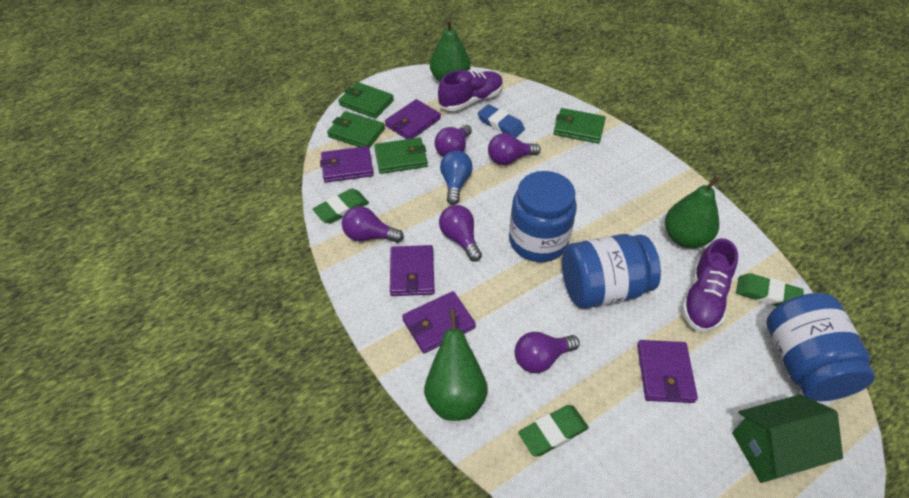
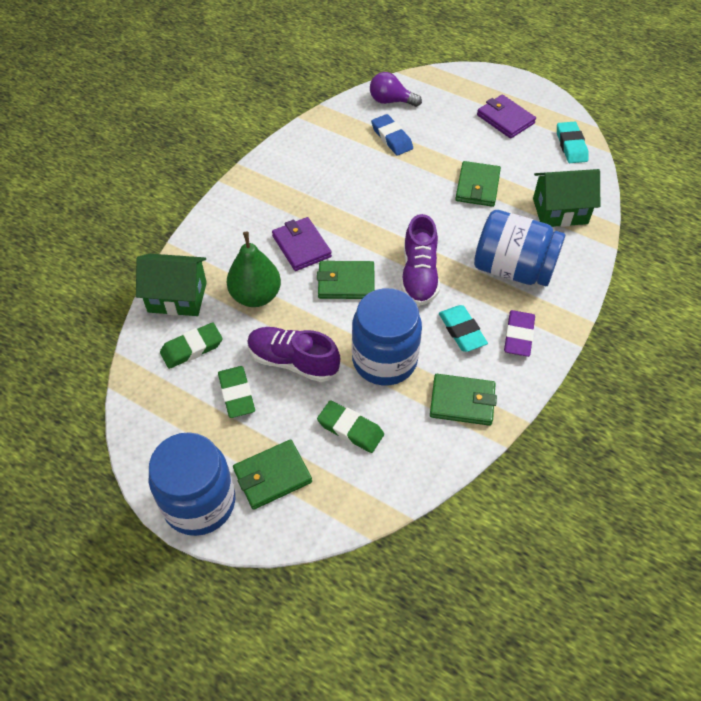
blue light bulb: [440,150,473,205] = 1 -> none = 0
green house: [732,394,843,483] = 1 -> [136,254,207,316] [533,169,600,227] = 2
green pear: [424,310,488,421] [430,19,470,82] [665,176,720,248] = 3 -> [227,232,281,307] = 1
purple eraser: none = 0 -> [504,310,535,357] = 1
purple light bulb: [342,206,404,243] [434,124,472,157] [439,205,482,262] [488,133,541,165] [515,332,580,373] = 5 -> [370,72,422,107] = 1
purple wallet: [320,146,374,183] [385,99,441,139] [390,245,435,296] [402,291,476,353] [637,340,698,403] = 5 -> [272,217,332,271] [477,95,536,139] = 2
turquoise eraser: none = 0 -> [439,305,488,352] [557,122,588,163] = 2

